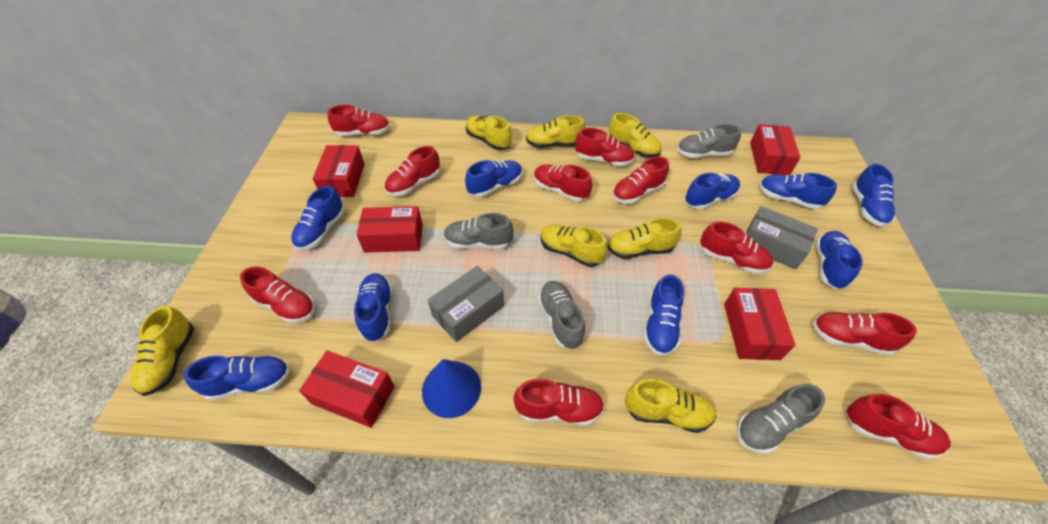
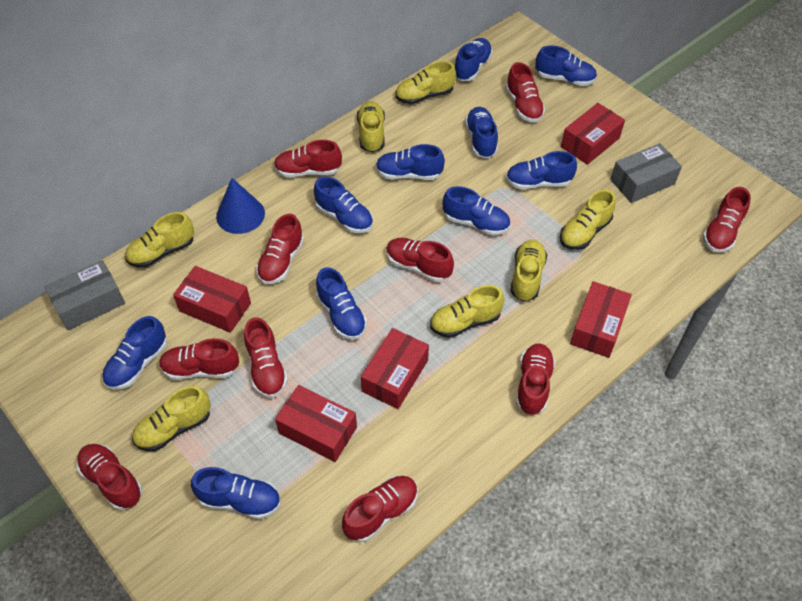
blue shoe: [183,355,290,401] [291,186,345,250] [354,273,392,342] [465,160,522,197] [644,274,684,356] [685,173,740,210] [759,173,837,209] [816,231,862,289] [852,164,895,227] = 9 -> [102,316,167,390] [191,467,281,519] [314,177,373,233] [316,267,367,340] [376,144,445,180] [443,186,510,235] [455,38,493,81] [465,107,498,158] [506,151,577,189] [535,46,597,86] = 10
grey shoe: [444,213,514,249] [538,281,585,349] [677,124,741,158] [737,384,825,454] = 4 -> none = 0

